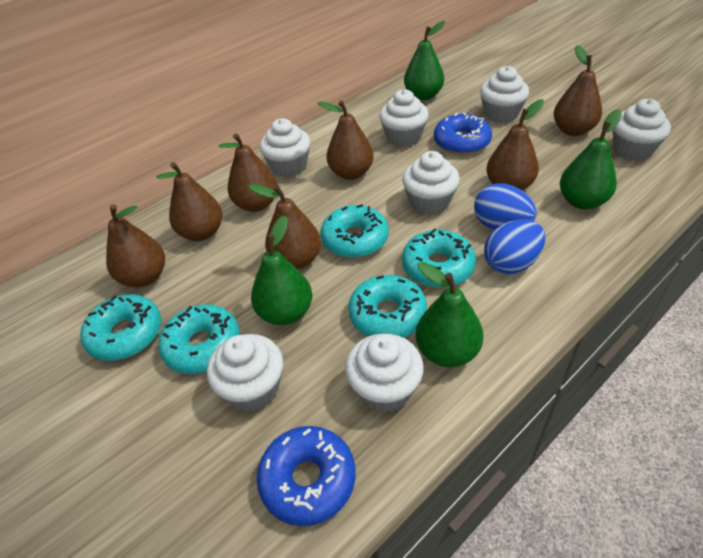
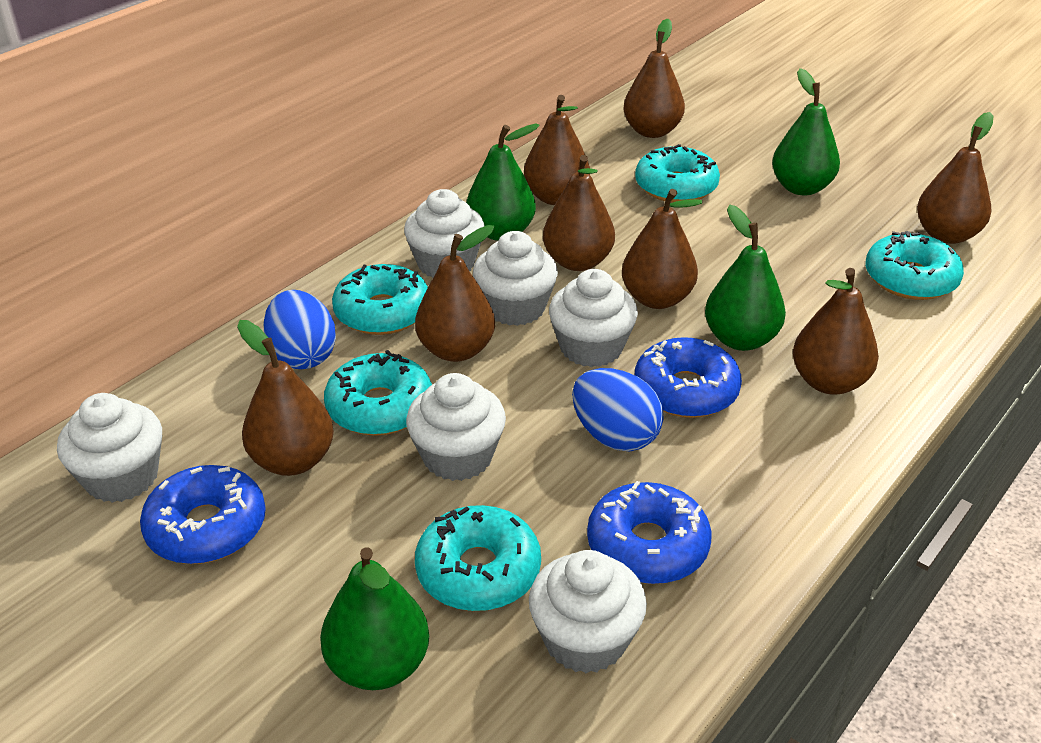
blue donut: [257,426,356,526] [434,112,492,155] = 2 -> [140,465,266,564] [587,481,712,584] [635,337,742,418] = 3
brown pear: [106,204,165,287] [156,162,222,241] [219,133,277,212] [249,184,321,269] [318,100,374,180] [486,99,544,190] [554,45,602,136] = 7 -> [237,320,334,476] [415,225,495,362] [524,95,590,205] [543,155,615,271] [622,189,702,309] [623,19,685,138] [793,268,879,395] [917,112,993,244] = 8
white cupcake: [207,334,283,411] [260,118,311,177] [345,333,424,412] [379,89,429,147] [402,151,460,215] [480,66,529,123] [612,99,671,161] = 7 -> [57,393,162,503] [404,189,485,278] [406,373,506,481] [473,231,558,326] [529,550,647,673] [549,269,638,367] = 6

